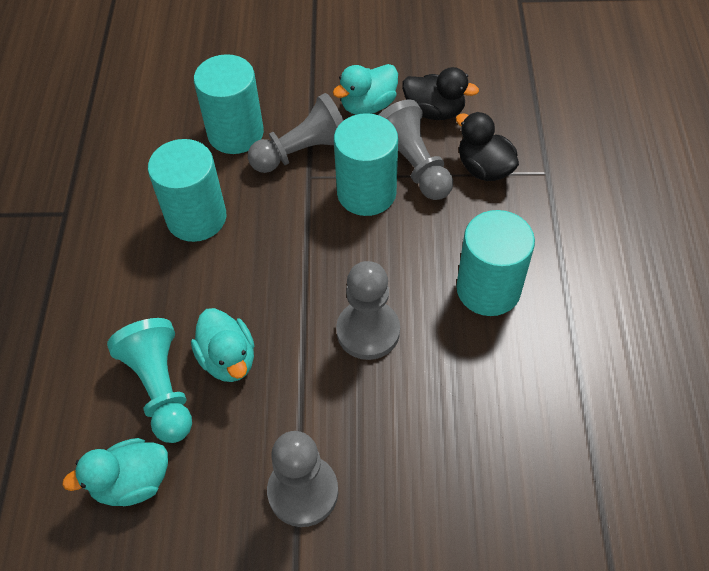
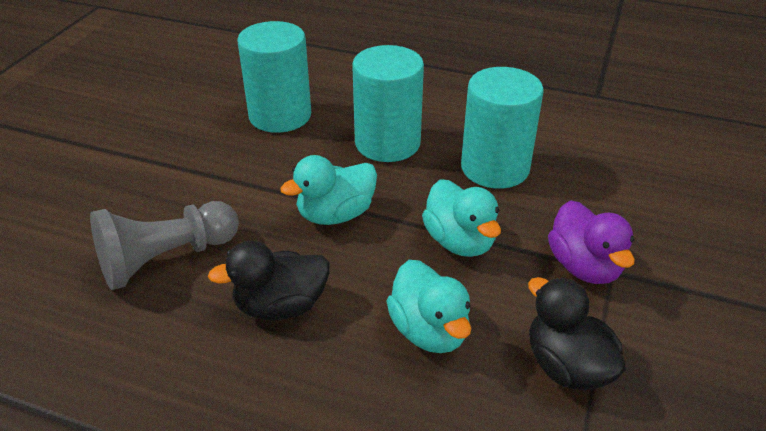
grey pawn: [248,93,344,173] [267,431,338,527] [336,261,400,360] [379,99,453,200] = 4 -> [90,201,239,290] = 1
purple duck: none = 0 -> [548,200,635,284] = 1
turquoise cylinder: [148,139,226,242] [194,54,264,154] [334,113,398,216] [456,210,535,316] = 4 -> [237,21,311,133] [352,45,424,162] [461,67,544,189] = 3
turquoise pawn: [107,318,192,443] = 1 -> none = 0

